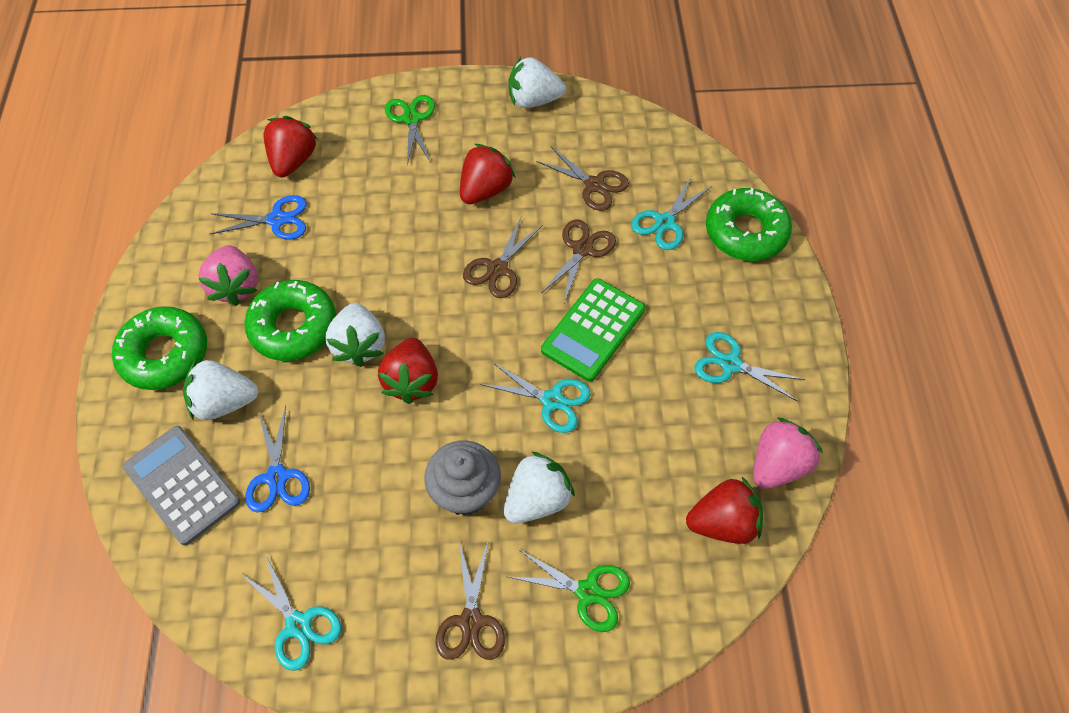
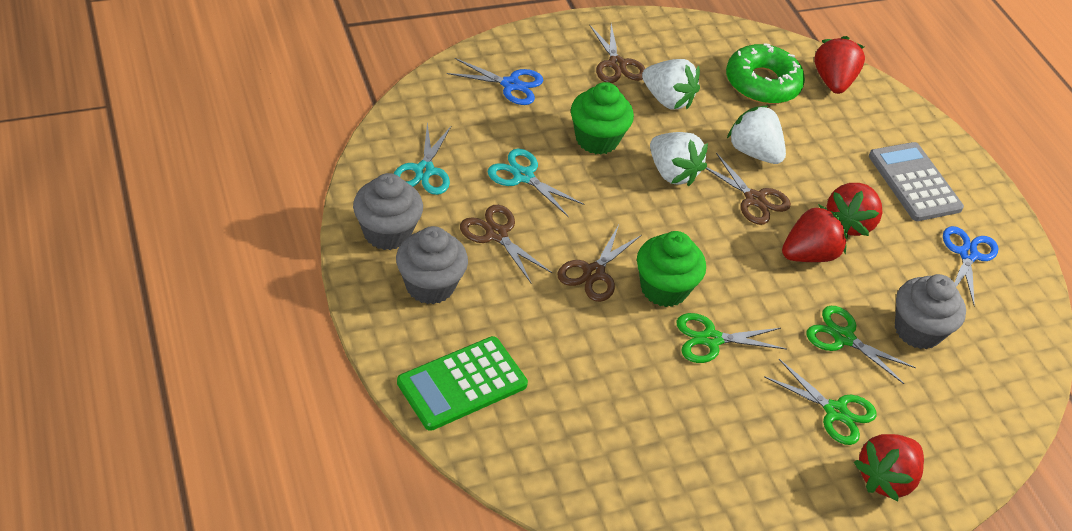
green cupcake: none = 0 -> [571,82,634,155] [637,231,706,307] = 2
green donut: [112,306,207,390] [244,280,336,361] [706,188,792,261] = 3 -> [726,43,805,104] = 1
green scissors: [385,95,435,165] [509,548,630,632] = 2 -> [676,313,787,363] [764,359,876,445] [807,306,916,384] = 3
grey cupcake: [424,440,501,516] = 1 -> [353,173,423,250] [396,226,468,304] [895,274,966,349] = 3
pink strawberry: [198,245,258,306] [753,418,823,489] = 2 -> none = 0
turquoise scissors: [242,554,341,671] [480,362,591,433] [631,177,712,250] [694,332,805,401] = 4 -> [394,123,452,195] [487,149,585,217] = 2
white strawberry: [183,360,259,420] [326,303,385,367] [504,452,575,523] [508,56,566,108] = 4 -> [642,59,700,110] [650,132,708,186] [727,105,786,164] = 3

